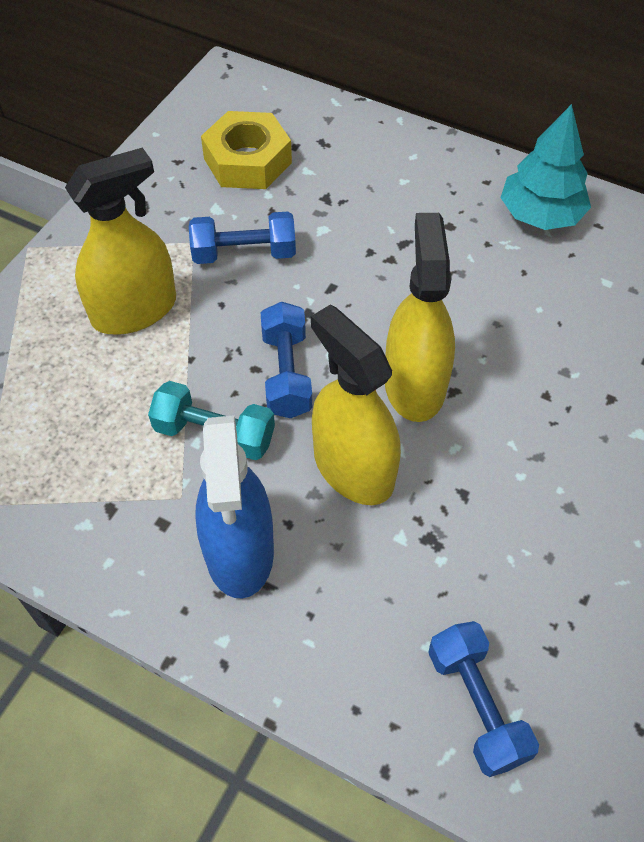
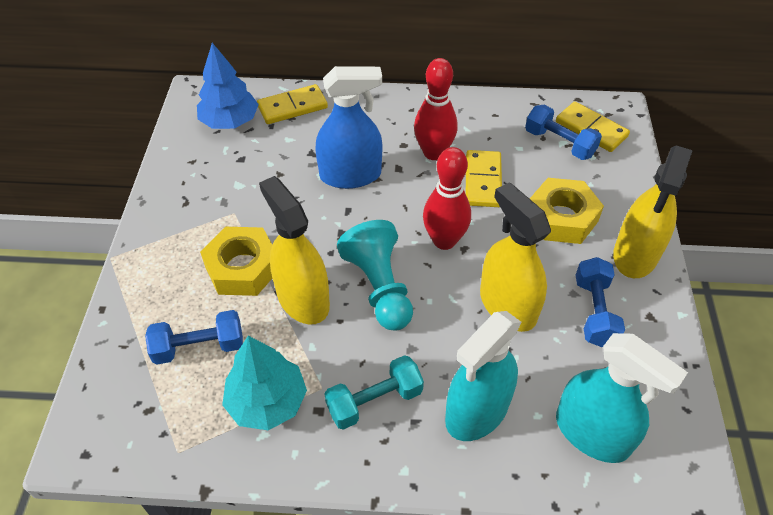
blue tree: none = 0 -> [197,43,259,129] = 1
red bowling pin: none = 0 -> [414,58,458,160] [423,147,471,250] = 2
turquoise pawn: none = 0 -> [337,220,413,331] = 1
turquoise spray bottle: none = 0 -> [445,311,522,441] [556,333,688,463] = 2
yellow domino: none = 0 -> [257,84,328,124] [466,150,502,207] [556,101,630,152] = 3
yellow nut: [201,111,292,189] = 1 -> [200,227,272,296] [530,178,604,244] = 2

